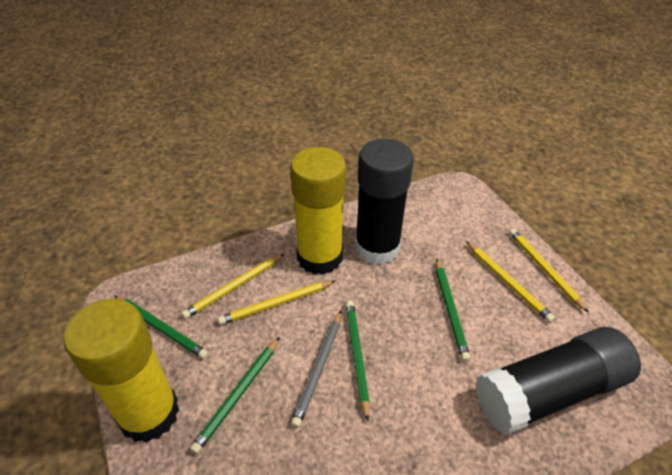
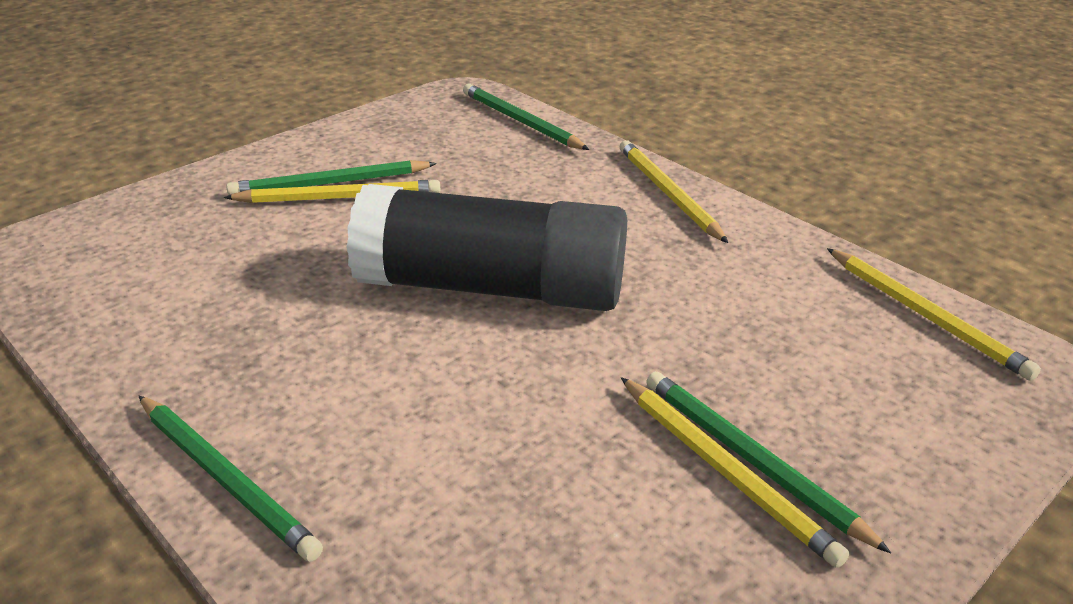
black glue stick: [355,139,414,265] [475,327,641,435] = 2 -> [346,184,627,311] = 1
grey pencil: [291,311,341,428] = 1 -> none = 0
yellow glue stick: [63,298,179,443] [290,147,346,275] = 2 -> none = 0

